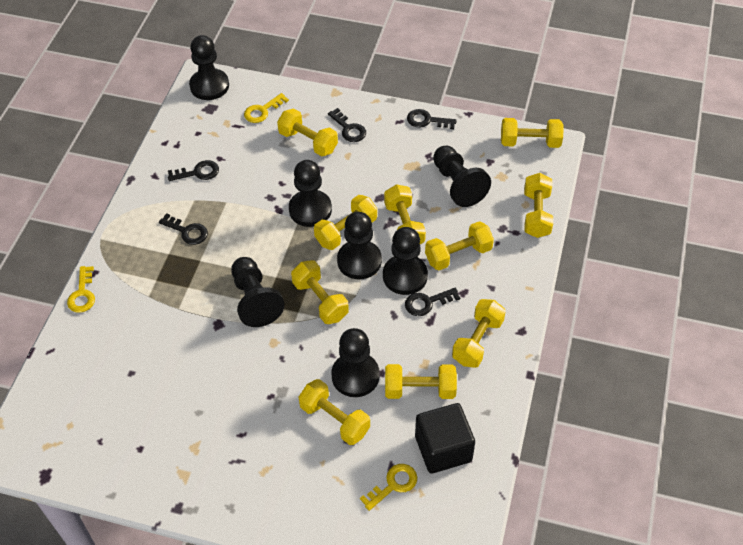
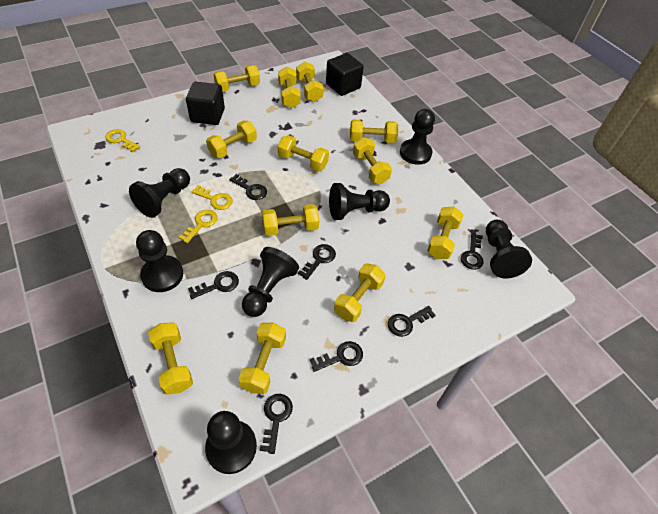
black cube: [415,403,475,474] = 1 -> [186,82,225,125] [326,53,364,96] = 2
black key: [159,213,208,245] [168,160,219,181] [328,108,366,142] [405,288,460,316] [407,109,457,129] = 5 -> [188,271,239,299] [229,174,267,200] [260,394,293,454] [298,244,336,280] [310,341,363,372] [388,306,436,337] [461,233,483,270] = 7
yellow dumbbell: [277,109,338,156] [291,260,349,324] [299,379,370,445] [314,195,377,250] [384,184,426,244] [385,364,457,399] [425,221,494,270] [452,299,506,368] [501,118,564,148] [524,173,553,238] = 10 -> [148,322,193,395] [206,121,257,158] [213,65,260,92] [238,323,286,394] [262,204,319,236] [278,67,301,108] [278,135,329,171] [296,62,324,102] [334,263,386,322] [350,119,398,143] [353,137,392,184] [427,207,464,259] = 12

